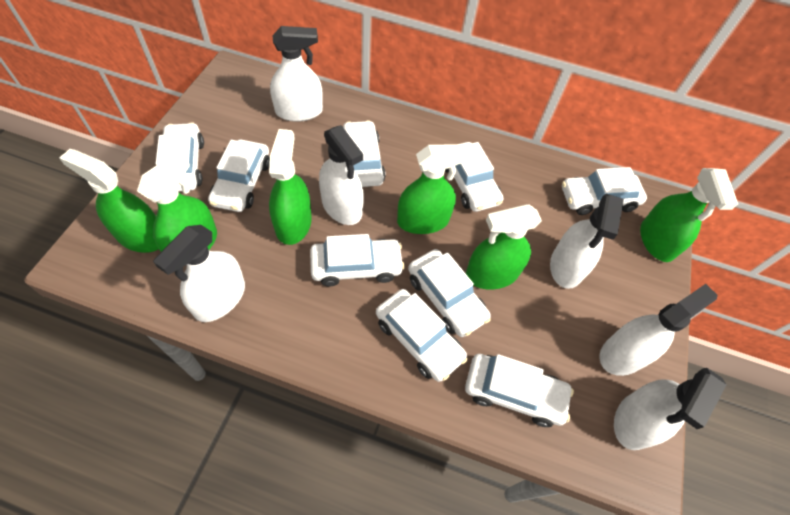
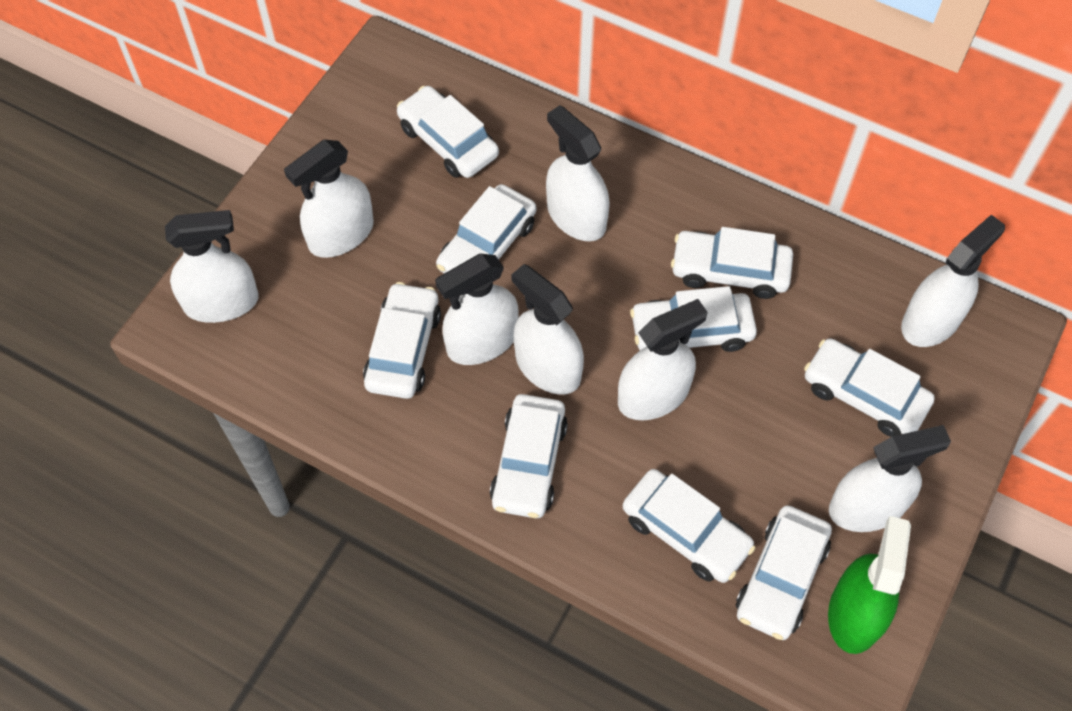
green spray bottle: [59,149,158,253] [137,152,217,252] [269,129,312,245] [397,144,470,234] [466,204,542,289] [640,168,738,262] = 6 -> [828,516,911,654] = 1
white spray bottle: [153,225,245,322] [270,26,323,122] [319,125,364,225] [550,194,624,289] [599,284,718,376] [614,368,727,450] = 6 -> [165,210,259,323] [284,140,374,258] [435,254,519,365] [511,264,584,395] [546,105,610,241] [618,299,708,420] [829,425,951,532] [901,215,1005,347] = 8

